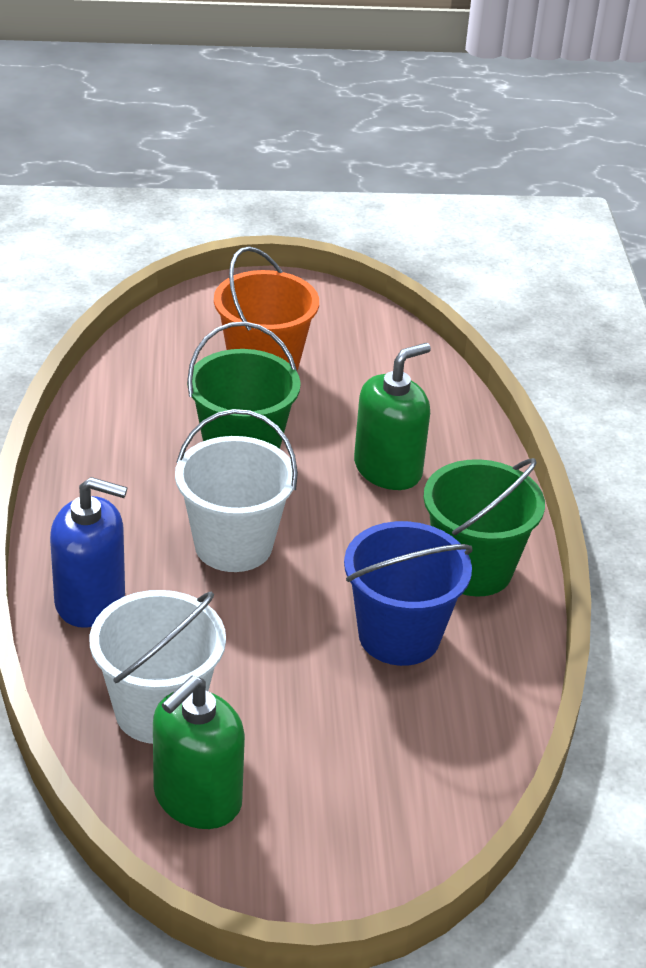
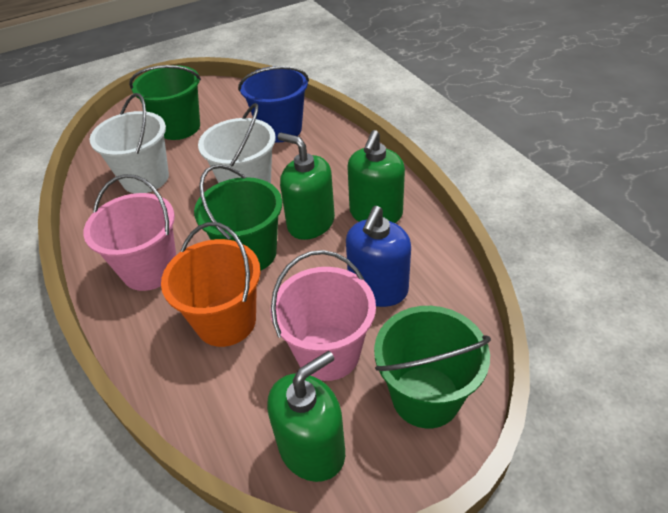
green bucket: [187,322,301,449] [423,458,545,597] = 2 -> [129,65,201,140] [194,164,282,271] [374,306,491,429] = 3
green soap dispenser: [153,676,245,829] [354,343,431,490] = 2 -> [267,351,345,482] [278,133,335,240] [347,130,405,223] = 3
pink bucket: none = 0 -> [83,174,176,291] [270,250,376,381] = 2

